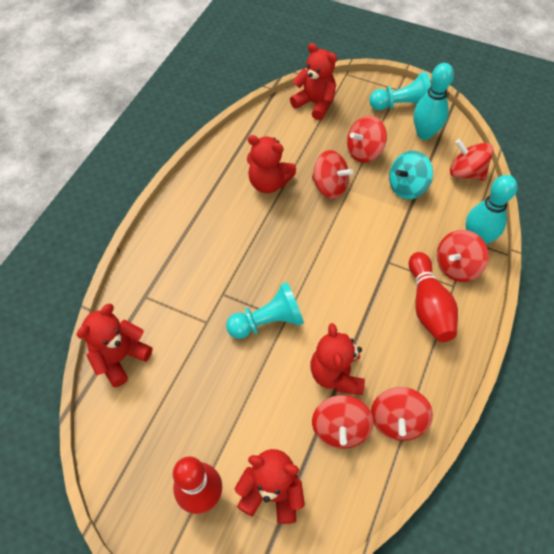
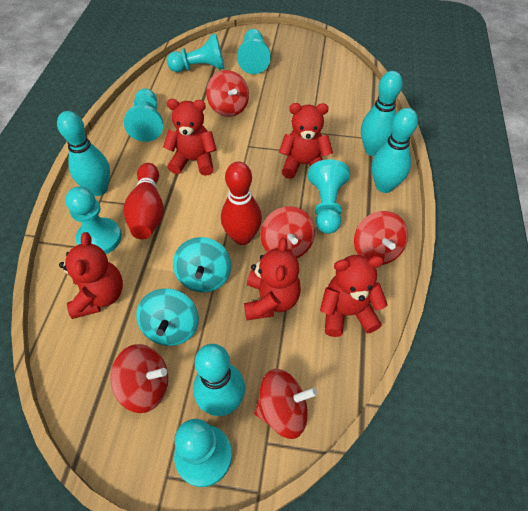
red spinning top: [312,150,353,199] [312,395,374,449] [347,116,387,163] [371,387,433,441] [437,230,489,282] [450,139,494,181] = 6 -> [110,344,168,413] [206,70,249,117] [254,369,317,439] [261,206,315,258] [354,211,408,265] = 5
turquoise bowling pin: [413,63,454,140] [465,175,517,244] = 2 -> [57,111,110,196] [193,344,245,416] [361,71,403,156] [372,108,418,193] = 4
turquoise pawn: [226,282,304,339] [369,72,431,111] = 2 -> [65,186,122,254] [124,88,163,142] [167,33,224,72] [174,419,232,487] [237,29,271,74] [308,159,350,234] = 6
turquoise spinning top: [389,151,433,199] = 1 -> [136,288,199,346] [173,237,231,293] = 2

